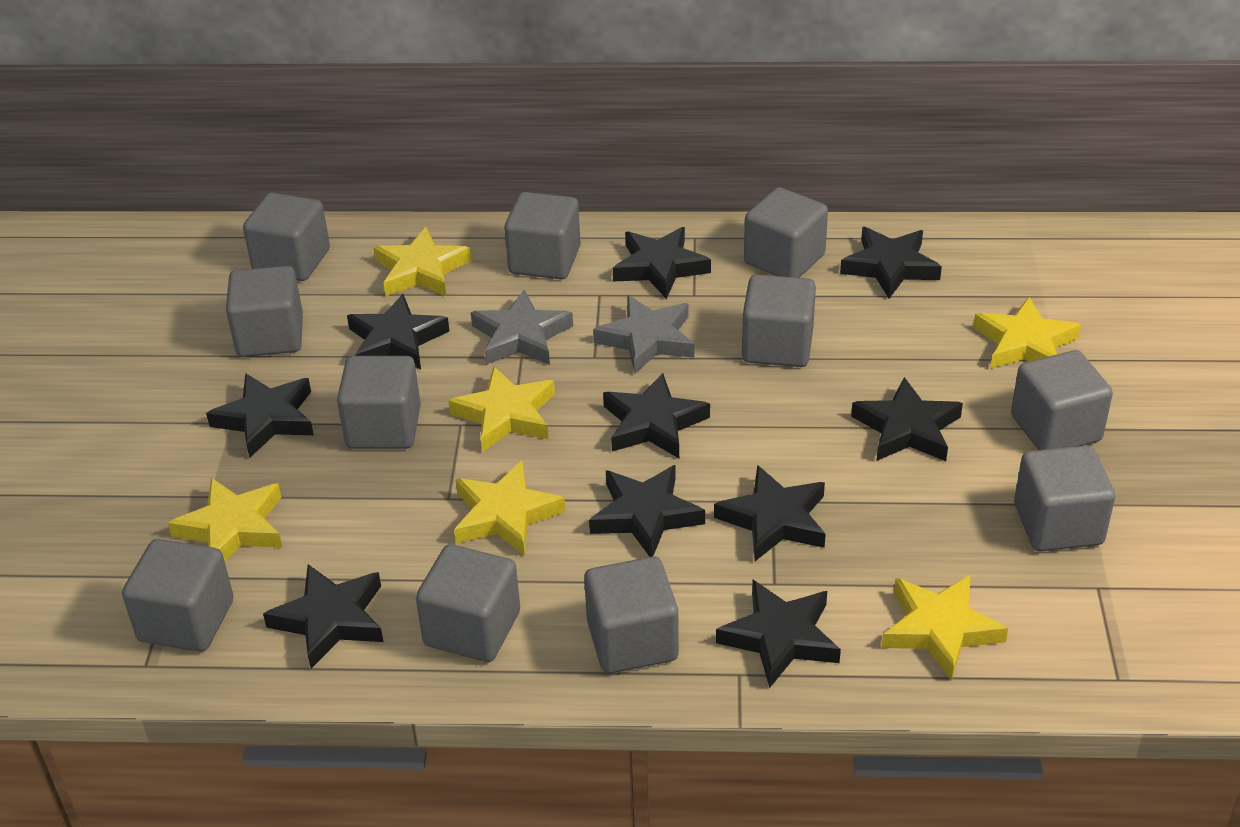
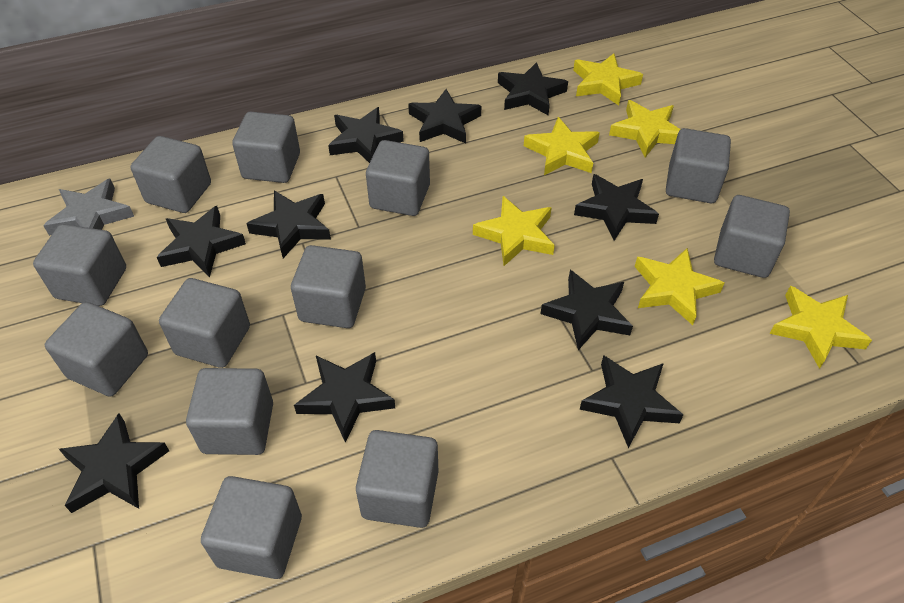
grey cube: [122,539,234,652] [226,266,303,357] [243,192,330,281] [337,356,421,449] [416,544,520,662] [504,192,581,279] [584,556,679,674] [742,275,816,367] [744,187,828,278] [1011,350,1113,450] [1014,445,1115,551] = 11 -> [33,224,126,306] [45,302,148,397] [131,136,211,213] [159,278,250,368] [186,368,273,455] [201,476,302,579] [232,112,300,183] [291,245,366,328] [356,430,438,528] [366,140,430,216] [666,128,731,203] [714,195,790,278] = 12
grey star: [471,290,573,365] [593,295,694,374] = 2 -> [43,179,134,236] = 1

